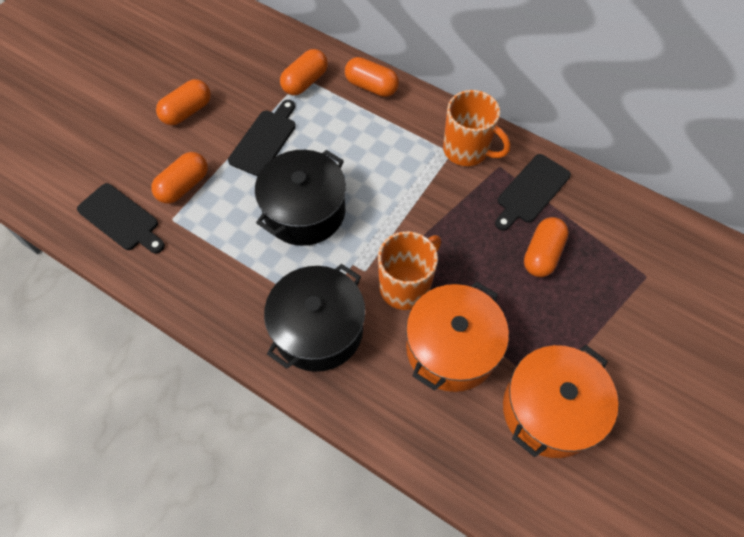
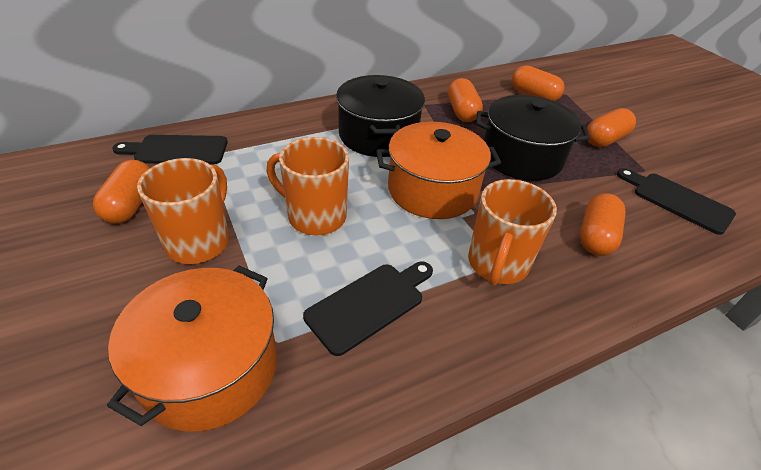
orange mug: [378,231,441,310] [443,90,511,166] = 2 -> [137,158,229,264] [267,137,349,235] [468,179,557,286] = 3

